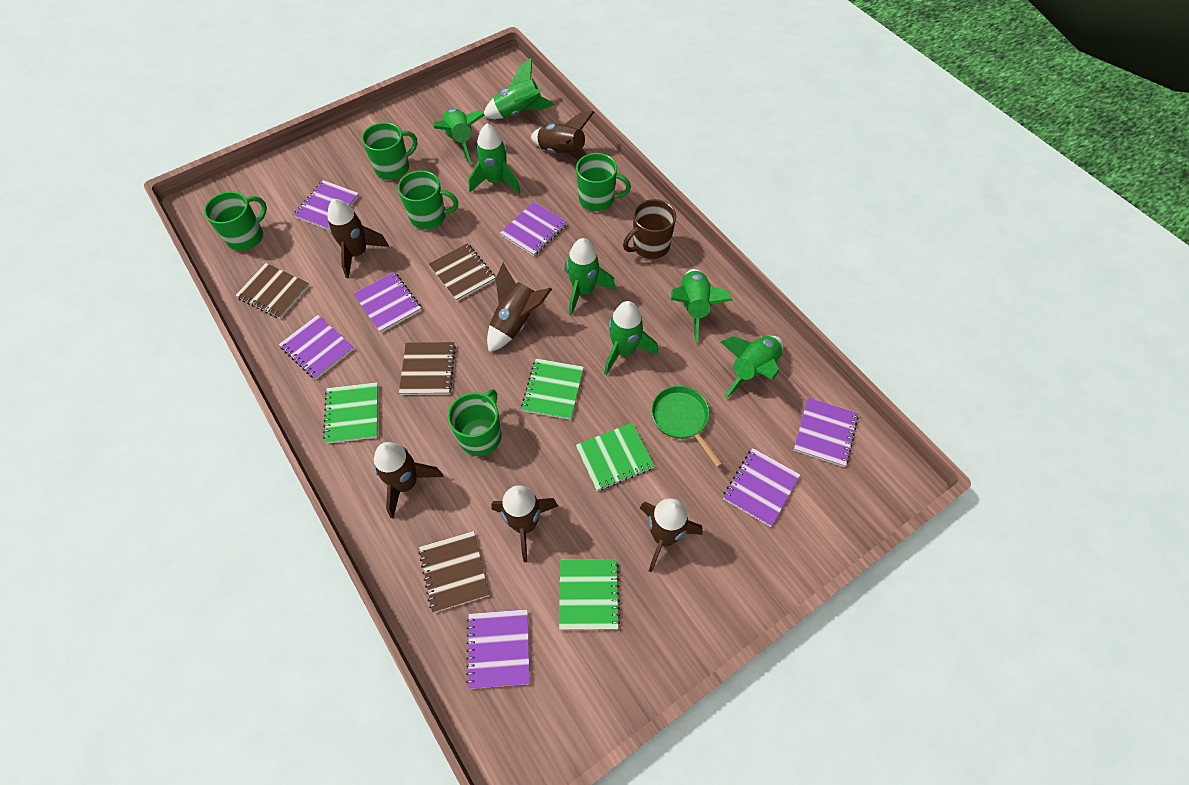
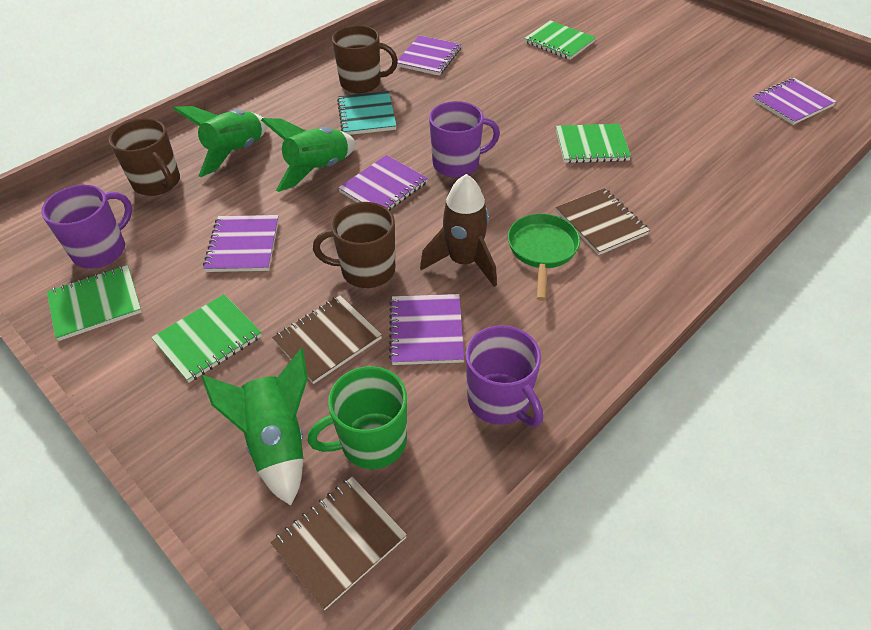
brown mug: [623,199,676,259] = 1 -> [109,118,180,196] [313,202,395,288] [332,25,398,93] = 3
brown notebook: [235,263,310,319] [399,342,456,395] [419,531,489,613] [429,243,495,301] = 4 -> [270,476,407,610] [272,295,382,384] [556,188,650,255] = 3
brown rocket: [328,199,389,278] [374,442,443,518] [487,263,552,352] [491,485,558,562] [531,111,594,161] [640,499,703,573] = 6 -> [420,174,497,287] = 1
green mug: [204,191,267,251] [362,122,417,180] [398,170,458,229] [448,389,502,456] [576,153,631,211] = 5 -> [307,366,407,469] = 1
green rocket: [433,108,485,164] [468,124,521,194] [483,57,555,119] [564,238,616,316] [604,301,658,375] [671,269,733,342] [721,336,783,398] = 7 -> [173,106,267,177] [201,349,308,506] [261,118,356,192] = 3
purple mug: none = 0 -> [41,185,132,269] [429,101,500,178] [465,325,543,427] = 3
purple notebook: [279,315,354,379] [294,180,359,230] [353,272,421,333] [466,609,530,689] [500,202,567,256] [723,448,800,527] [794,397,859,467] = 7 -> [203,215,279,272] [338,155,428,210] [389,294,464,365] [397,35,461,76] [752,78,837,125] = 5
turquoise notebook: none = 0 -> [337,91,397,135] = 1

